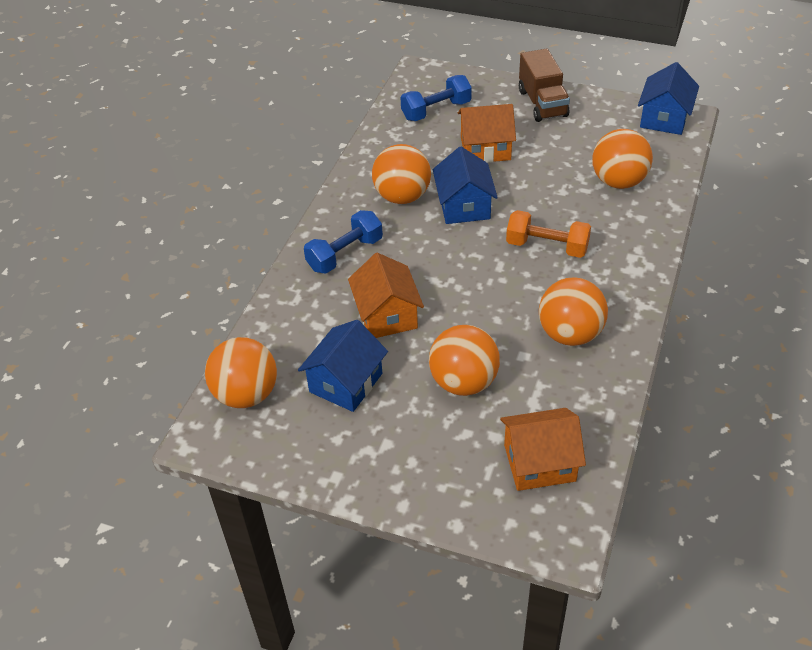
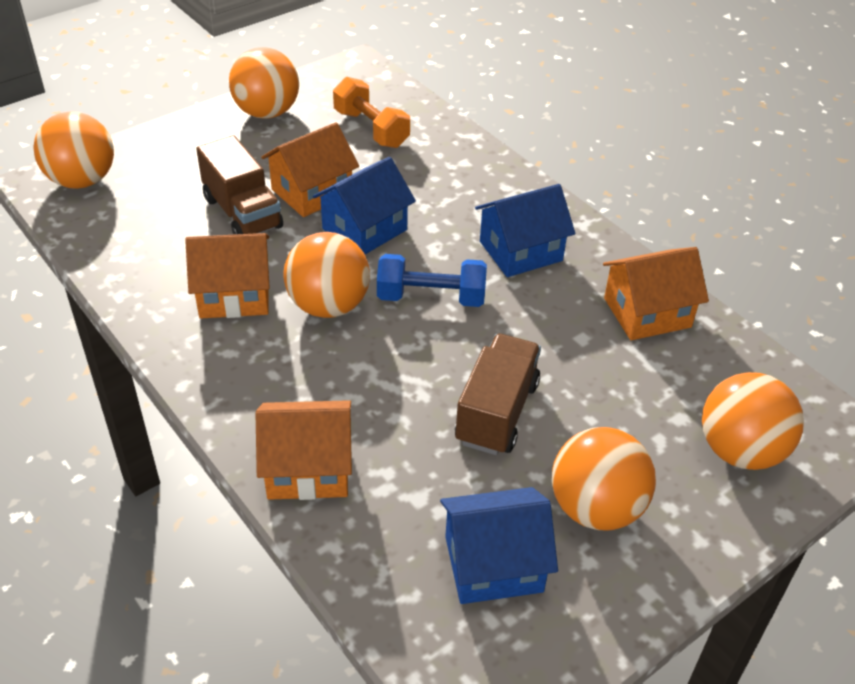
blue dumbbell: [304,210,383,274] [400,75,472,121] = 2 -> [377,254,487,307] = 1
brown truck: [519,49,570,122] = 1 -> [196,135,283,235] [455,334,541,455] = 2
orange house: [348,253,424,338] [458,104,516,163] [500,408,586,491] = 3 -> [185,233,270,319] [256,400,352,500] [261,122,359,217] [603,247,709,340] = 4

